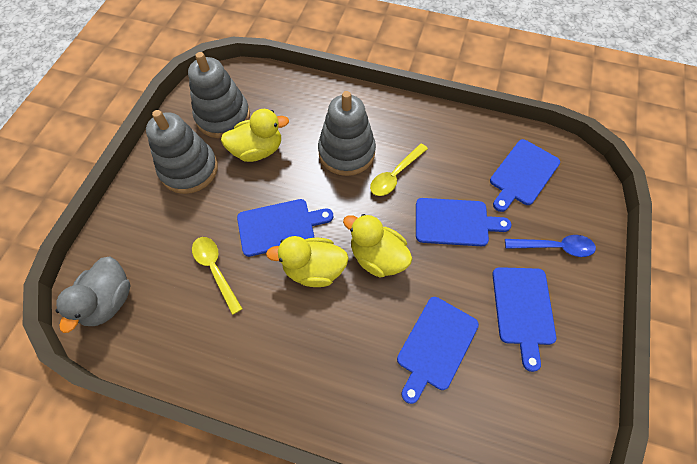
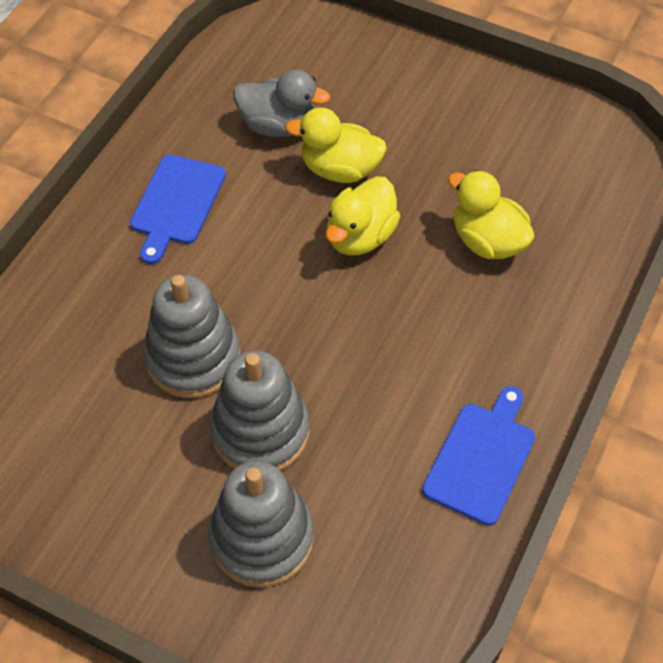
blue cutting board: [237,199,333,257] [397,297,479,404] [416,198,511,246] [490,139,560,212] [492,267,556,372] = 5 -> [130,154,226,264] [422,386,535,526] = 2
blue spoon: [505,235,596,257] = 1 -> none = 0
yellow spoon: [192,237,243,315] [370,144,428,196] = 2 -> none = 0

